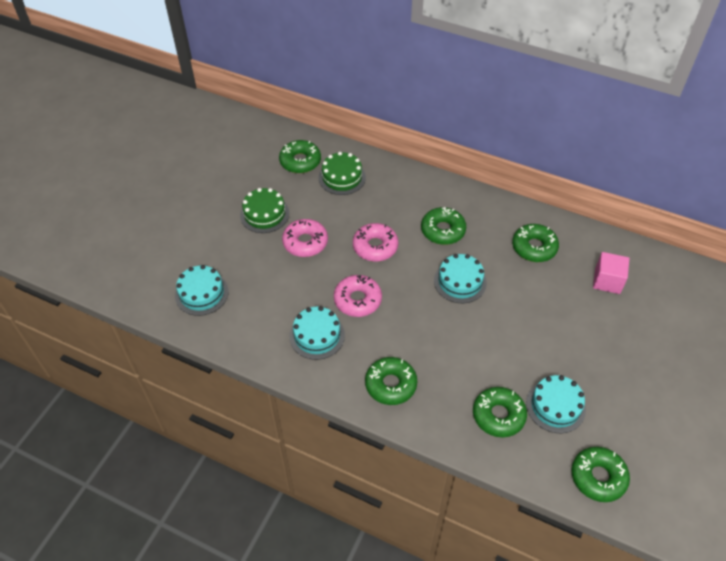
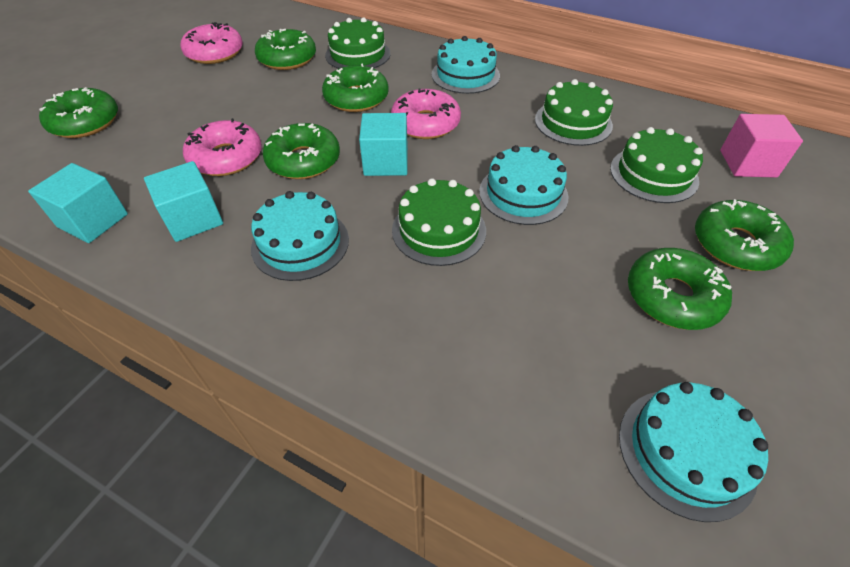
green cake: [240,188,289,233] [319,152,366,195] = 2 -> [325,17,390,69] [392,178,486,266] [535,79,613,146] [610,127,703,203] = 4
turquoise cube: none = 0 -> [28,163,128,243] [144,161,223,242] [359,113,408,176] = 3

